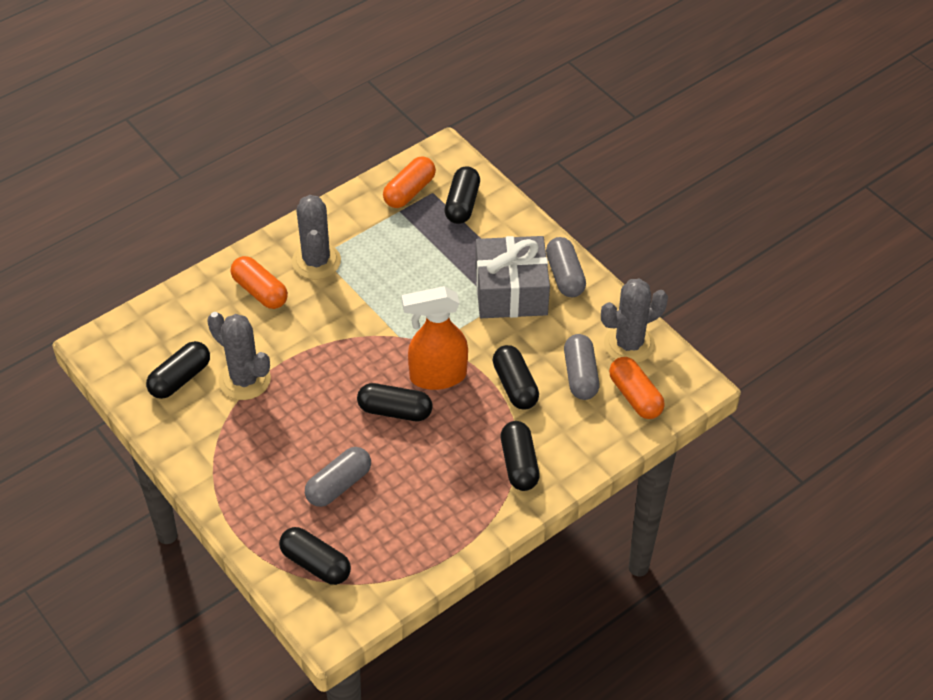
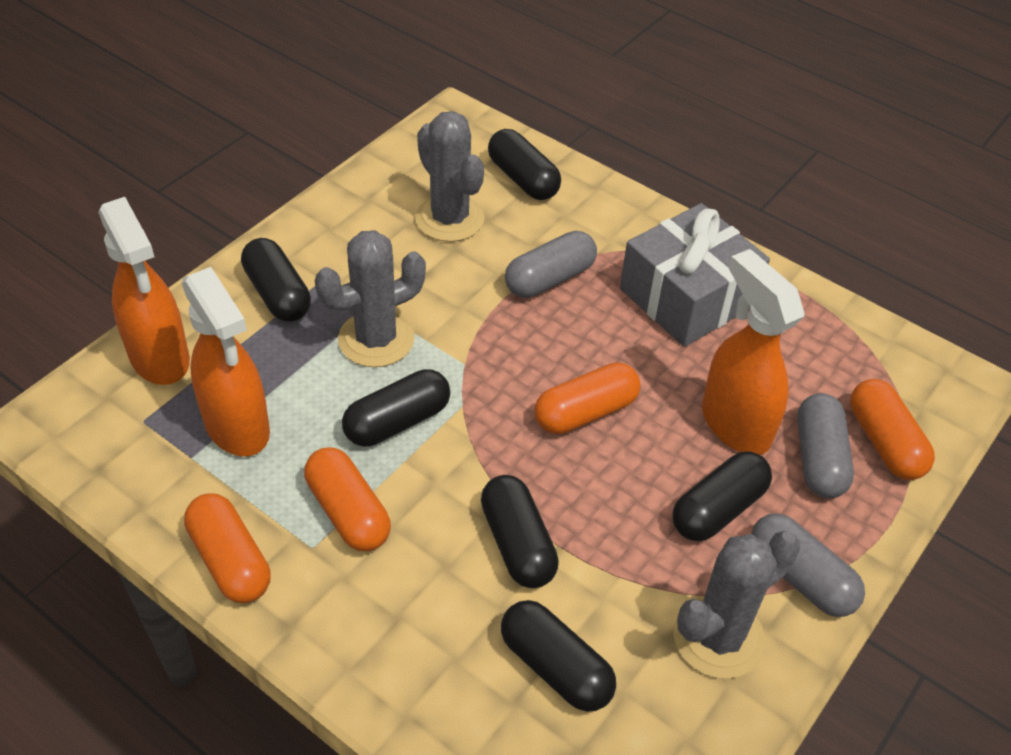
orange capsule: [231,256,288,309] [383,156,436,208] [609,357,665,419] = 3 -> [184,493,271,603] [304,447,391,551] [535,363,641,434] [850,379,935,480] = 4
orange spray bottle: [402,286,468,390] = 1 -> [98,197,190,385] [182,267,270,457] [702,249,804,455] = 3

